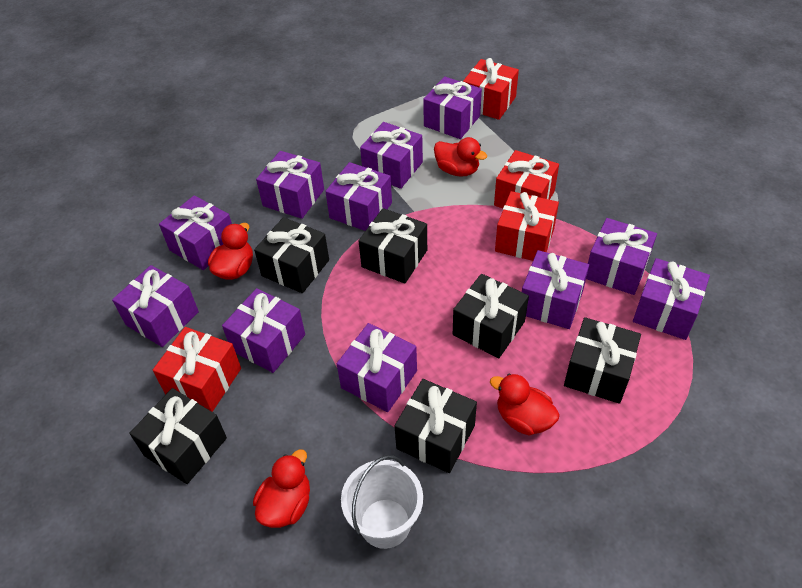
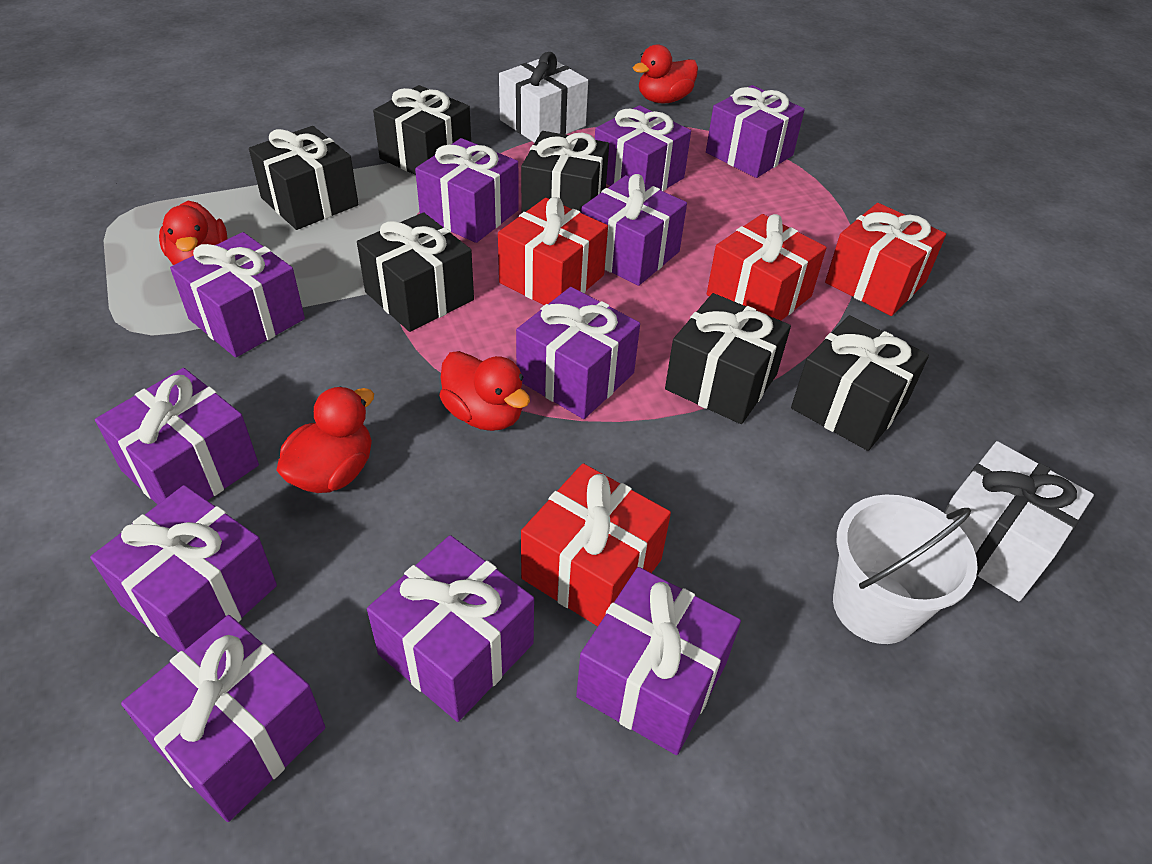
white gift: none = 0 -> [499,52,588,143] [944,441,1094,601] = 2

